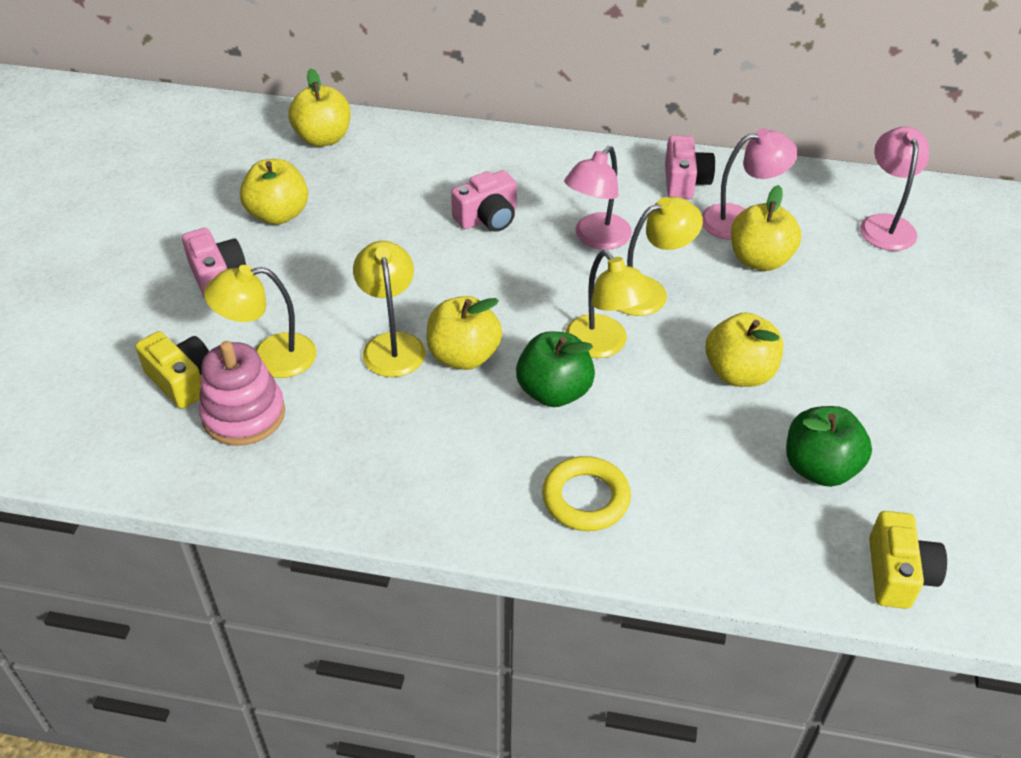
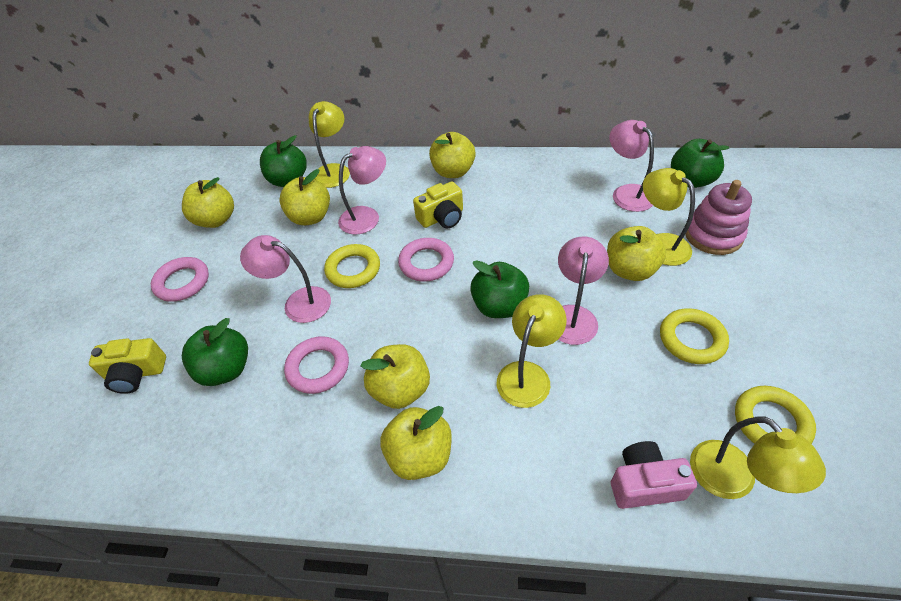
green apple: [516,331,595,407] [786,406,872,487] = 2 -> [182,318,248,386] [260,135,307,187] [470,260,529,318] [671,139,729,188] = 4
pink camera: [182,228,246,297] [451,170,517,232] [665,135,715,199] = 3 -> [611,441,697,509] = 1
pink lamp: [564,146,632,250] [702,128,798,240] [860,126,929,251] = 3 -> [240,235,331,323] [338,146,386,235] [558,237,609,345] [609,120,654,212] = 4
pink ring: none = 0 -> [151,257,209,302] [284,336,349,394] [398,238,454,281] = 3
yellow apple: [240,159,308,225] [288,69,351,147] [426,296,502,370] [705,312,783,387] [731,185,801,271] = 5 -> [182,177,234,228] [279,169,330,225] [360,344,430,409] [381,406,452,480] [429,132,476,178] [607,226,666,281] = 6
yellow ring: [542,456,631,531] = 1 -> [324,244,380,288] [660,308,729,364] [735,386,816,444] = 3

